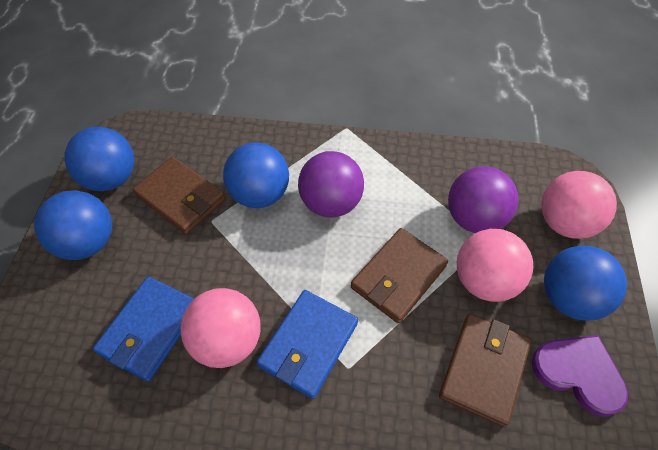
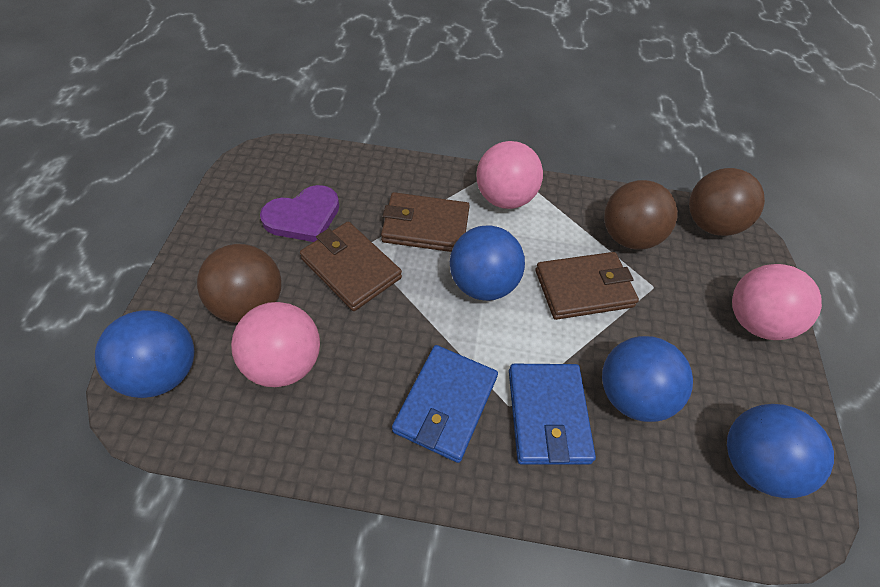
brown ball: none = 0 -> [197,244,282,323] [604,180,678,250] [689,168,765,236] = 3
purple ball: [298,151,364,217] [448,166,519,233] = 2 -> none = 0

